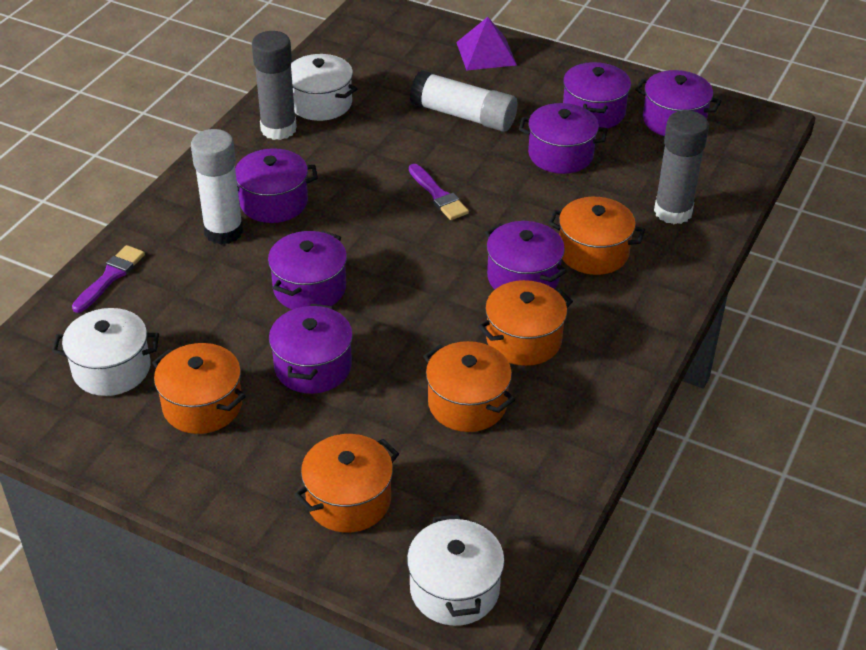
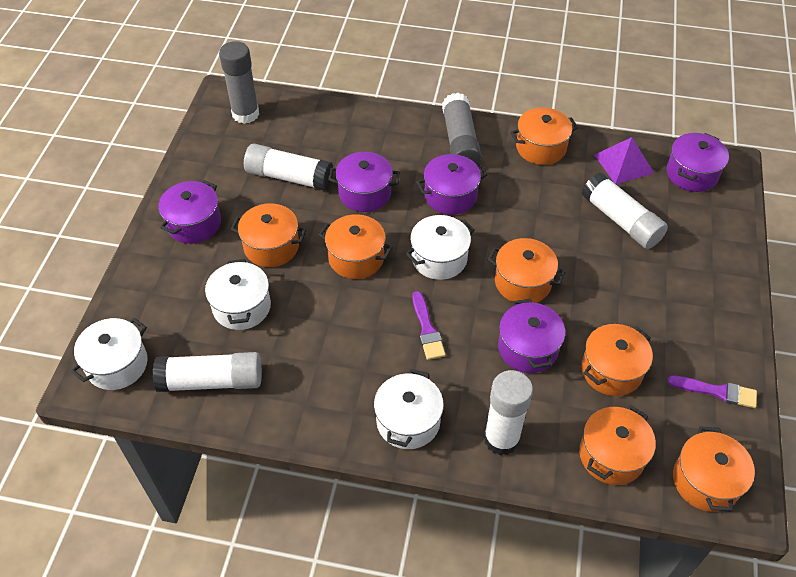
orange pot: [152,343,246,434] [294,434,399,533] [423,341,515,432] [478,280,573,366] [548,197,645,275] = 5 -> [231,203,306,267] [318,214,393,279] [488,238,565,303] [510,107,578,165] [579,405,656,485] [581,324,653,396] [673,426,755,512] = 7
purple pot: [235,148,318,223] [268,231,347,310] [269,304,353,394] [485,221,567,290] [519,103,608,174] [563,62,631,128] [635,70,721,136] = 7 -> [158,180,221,244] [328,152,400,212] [416,154,487,215] [498,299,565,373] [666,133,729,192] = 5
white glue stick: [191,129,243,245] [410,70,518,132] = 2 -> [153,352,262,392] [244,144,333,191] [484,370,533,456] [582,172,668,249] = 4
white pot: [52,308,159,396] [291,54,357,121] [407,514,505,626] = 3 -> [71,318,148,390] [205,259,271,330] [374,369,444,449] [406,215,475,280] = 4

